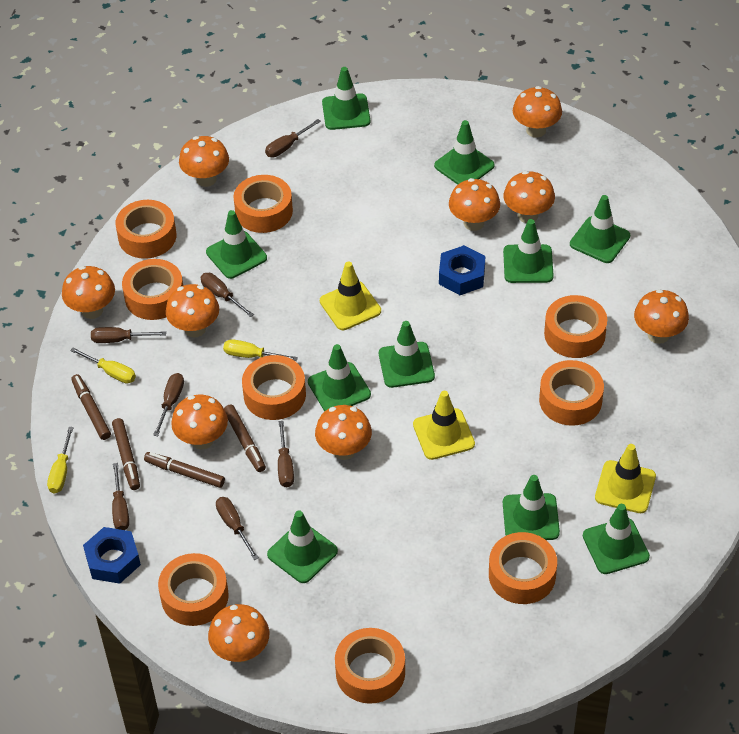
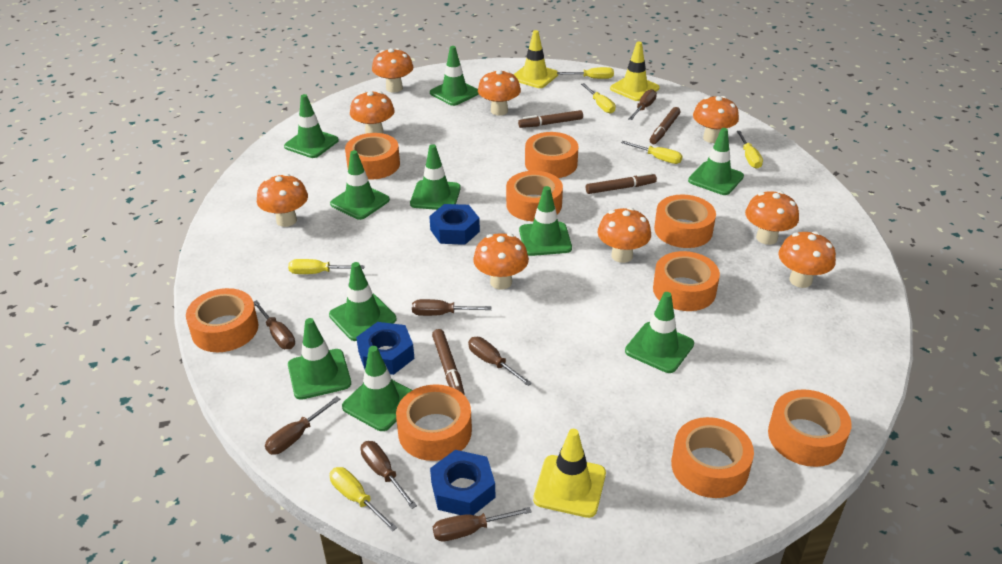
blue nut: [83,527,141,584] [439,245,485,295] = 2 -> [356,322,414,375] [429,204,480,245] [430,450,495,515] = 3
orange mushroom: [62,266,115,319] [166,284,219,337] [171,395,228,450] [179,136,229,187] [208,604,269,663] [315,405,372,460] [449,178,500,231] [503,171,555,223] [513,86,562,138] [634,289,689,344] = 10 -> [257,174,308,227] [350,91,395,134] [372,48,413,93] [473,233,529,290] [478,70,521,116] [597,207,651,263] [693,96,739,143] [745,191,799,245] [778,231,836,288] = 9
yellow screwdriver: [47,427,74,494] [70,348,136,384] [223,339,298,361] = 3 -> [288,259,365,274] [330,467,397,531] [557,67,614,79] [581,83,616,114] [621,141,683,164] [736,131,763,169] = 6

